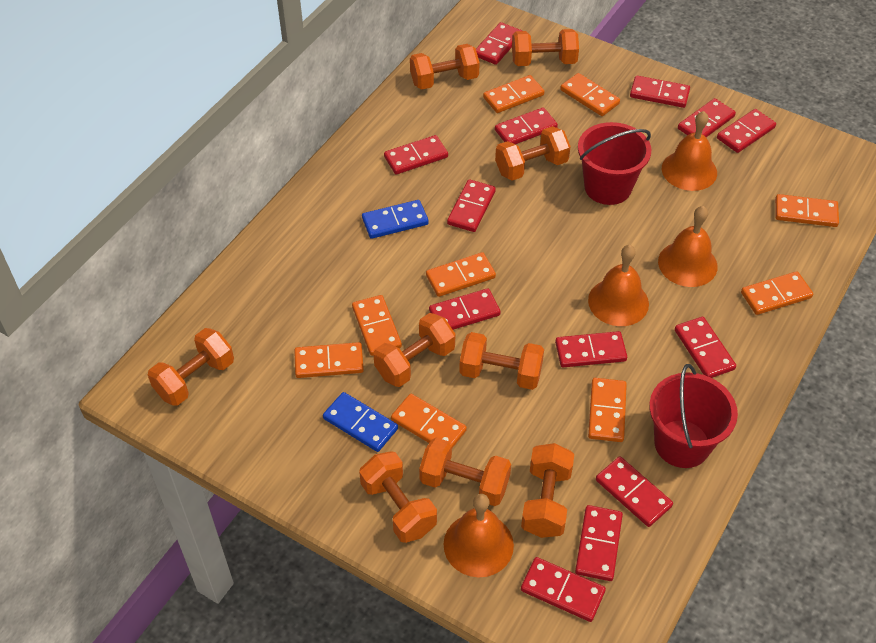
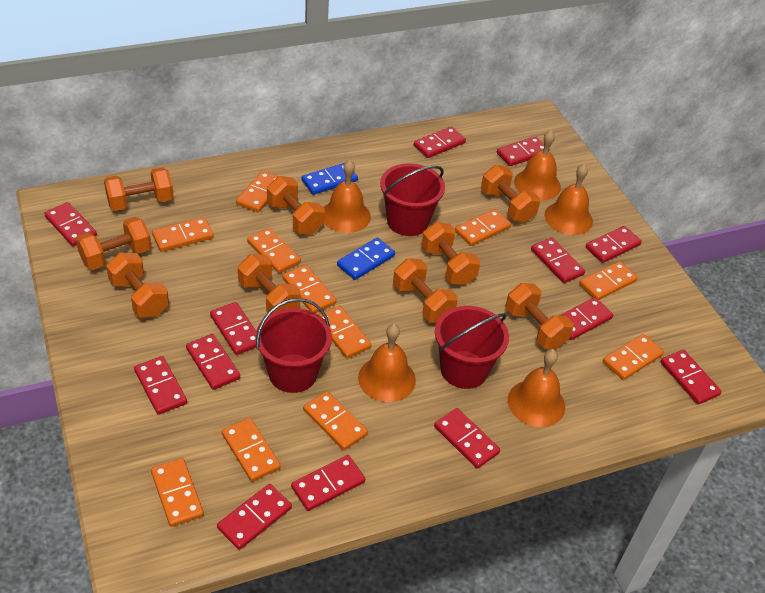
orange bell: [444,494,514,577] [588,245,649,326] [658,206,718,287] [662,111,717,191] = 4 -> [324,160,371,233] [358,324,416,402] [508,349,565,427] [514,130,561,200] [544,163,593,235] = 5
orange domino: [294,342,364,378] [352,295,402,356] [391,394,467,448] [426,252,496,297] [483,75,544,113] [560,73,620,116] [588,378,627,442] [741,271,813,315] [775,194,839,227] = 9 -> [151,458,204,527] [152,217,214,252] [222,418,281,482] [236,171,278,212] [247,228,301,273] [283,265,336,313] [303,391,368,450] [319,306,371,359] [455,209,511,246] [579,261,638,300] [603,334,664,380] = 11
red bucket: [578,122,651,205] [649,364,738,468] = 2 -> [255,298,332,393] [380,163,445,236] [435,306,509,389] = 3

